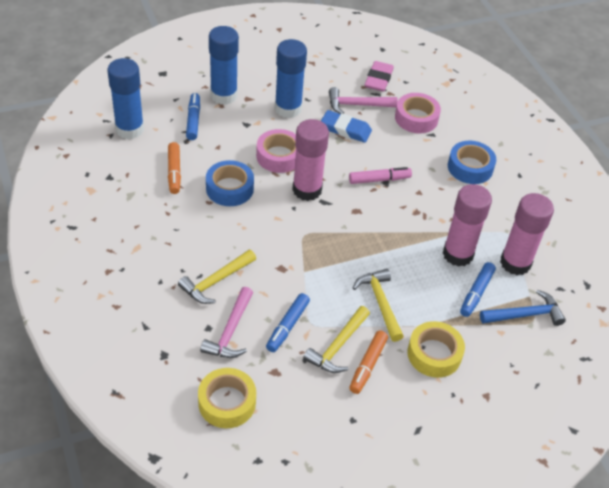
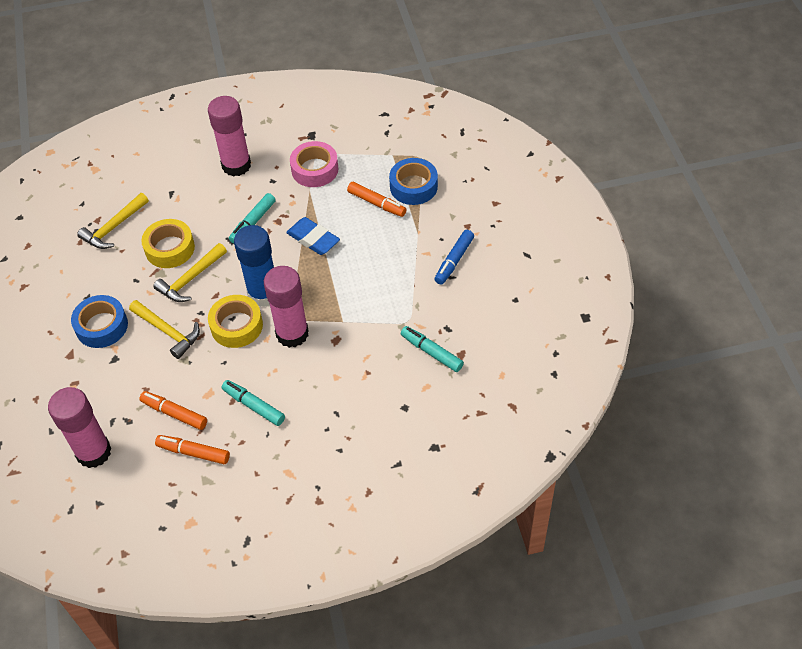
blue glue stick: [107,58,144,139] [209,26,239,105] [275,39,307,118] = 3 -> [234,225,274,307] = 1
blue hammer: [480,290,566,326] = 1 -> none = 0
blue marker: [186,93,200,140] [266,293,310,352] [460,262,496,317] = 3 -> [434,230,474,285] = 1
orange marker: [168,142,181,194] [349,331,388,394] = 2 -> [139,391,207,430] [155,435,230,464] [347,182,407,217] = 3
pink eraser: [364,61,394,92] = 1 -> none = 0
pink hammer: [200,287,253,358] [329,87,398,114] = 2 -> none = 0
pink marker: [349,167,412,184] = 1 -> none = 0
pink tape: [256,129,296,173] [395,93,441,133] = 2 -> [290,141,338,187] = 1
turquoise marker: none = 0 -> [222,380,285,426] [229,193,276,244] [401,326,464,372] = 3

